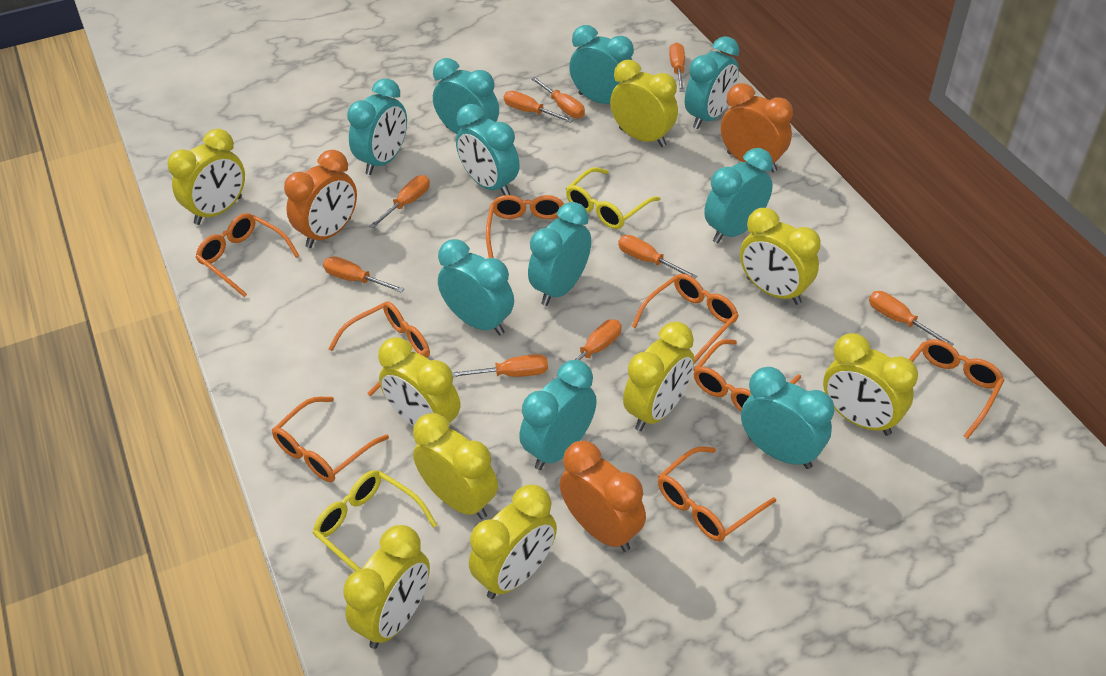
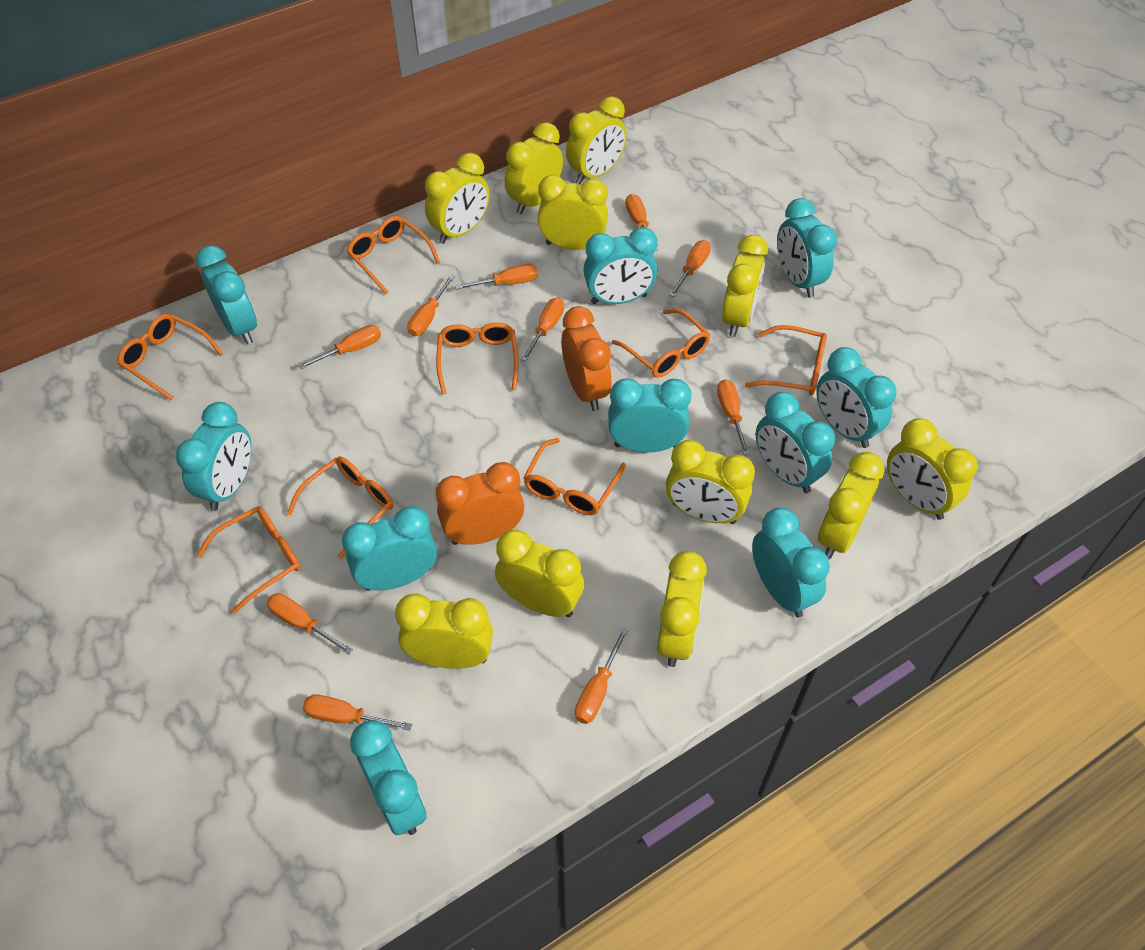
orange clock: [284,150,357,248] [559,441,646,552] [721,83,793,173] = 3 -> [436,462,525,545] [561,306,612,411] = 2
orange screwdriver: [323,256,404,293] [369,175,430,228] [452,354,548,377] [504,91,573,123] [531,77,585,118] [553,319,622,379] [618,235,697,279] [669,42,685,92] [869,291,954,346] = 9 -> [267,593,353,655] [298,325,381,369] [303,694,412,731] [407,275,455,336] [455,264,538,290] [521,298,564,361] [575,628,628,724] [625,194,657,251] [669,240,711,297] [717,379,750,455] = 10
yellow clock: [167,129,245,225] [343,525,430,649] [378,337,460,427] [413,413,498,519] [469,484,557,599] [610,60,678,147] [623,322,694,431] [740,208,821,305] [823,333,918,436] = 9 -> [395,594,493,669] [425,153,490,244] [495,529,584,617] [505,122,563,214] [538,175,608,250] [566,96,627,184] [657,551,707,667] [666,440,755,524] [722,235,768,337] [818,452,884,559] [887,418,978,520] = 11
yellow glasses: [313,470,437,571] [566,167,660,229] = 2 -> none = 0

